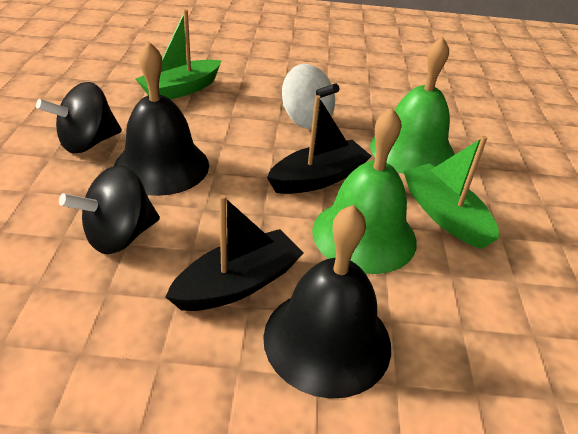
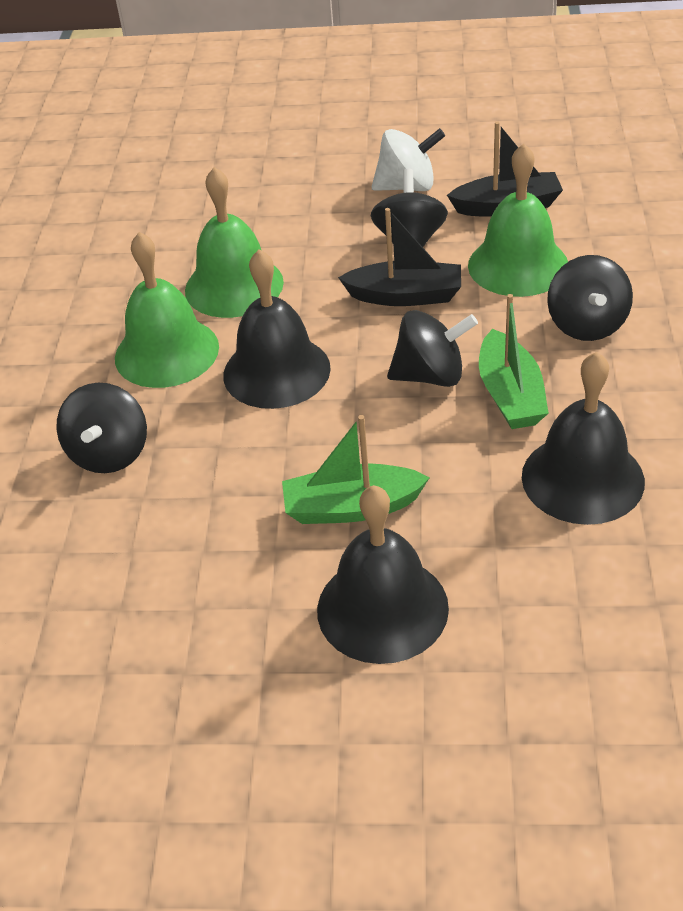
black bell: [114,41,209,196] [263,204,391,399] = 2 -> [223,249,331,409] [317,485,449,664] [522,352,645,525] = 3
black spinning top: [36,82,122,153] [59,165,160,254] = 2 -> [56,383,147,473] [371,169,448,247] [387,310,478,387] [547,255,633,341] = 4
green bell: [312,107,417,274] [370,37,455,174] = 2 -> [115,232,219,388] [185,167,284,318] [468,143,568,297] = 3

